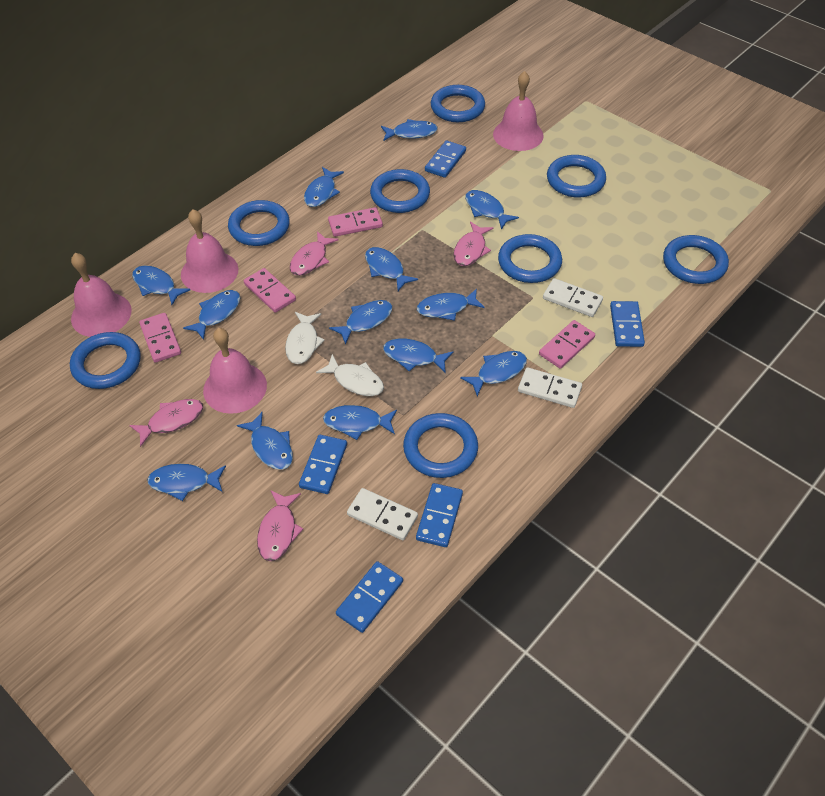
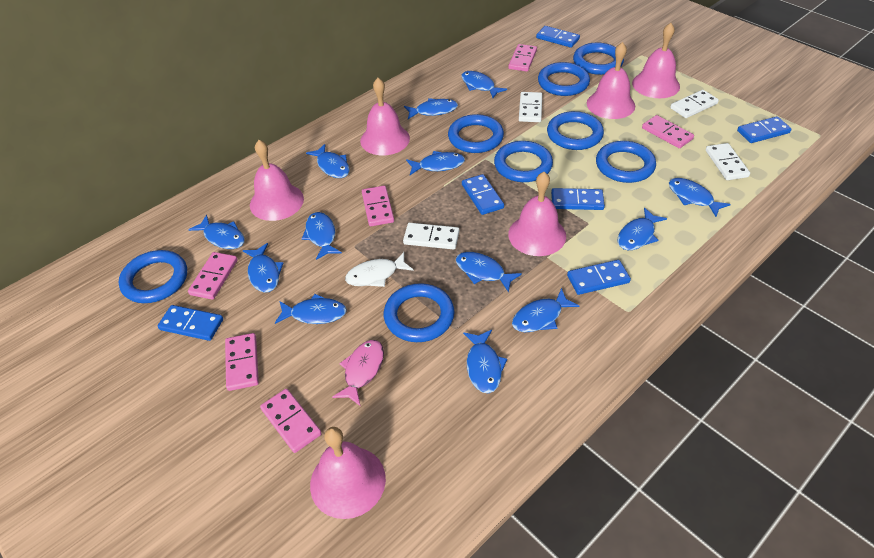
blue domino: [299,435,347,494] [336,561,403,633] [416,483,463,547] [425,140,466,178] [610,301,645,347] = 5 -> [158,305,223,341] [462,174,504,215] [536,26,580,48] [551,188,605,210] [567,260,631,295] [737,116,792,143] = 6
pink bell: [71,253,131,337] [181,209,238,293] [203,328,267,414] [493,71,543,151] = 4 -> [250,140,304,221] [310,427,386,519] [360,78,410,155] [508,172,566,256] [587,42,635,119] [632,23,680,98] = 6
pink domino: [139,313,181,363] [244,268,296,313] [328,207,383,237] [539,320,595,369] = 4 -> [188,252,238,300] [225,333,259,391] [260,389,322,453] [362,186,394,226] [508,44,537,72] [642,115,694,148] = 6
pink fish: [129,399,203,447] [257,491,303,561] [290,231,338,276] [454,222,493,266] = 4 -> [332,340,384,406] = 1
white domino: [347,488,418,540] [518,367,582,408] [543,278,603,317] = 3 -> [403,223,459,250] [519,92,542,122] [670,90,719,118] [706,143,750,180] = 4
white fish: [285,312,325,364] [316,354,384,396] = 2 -> [345,252,414,287] = 1

